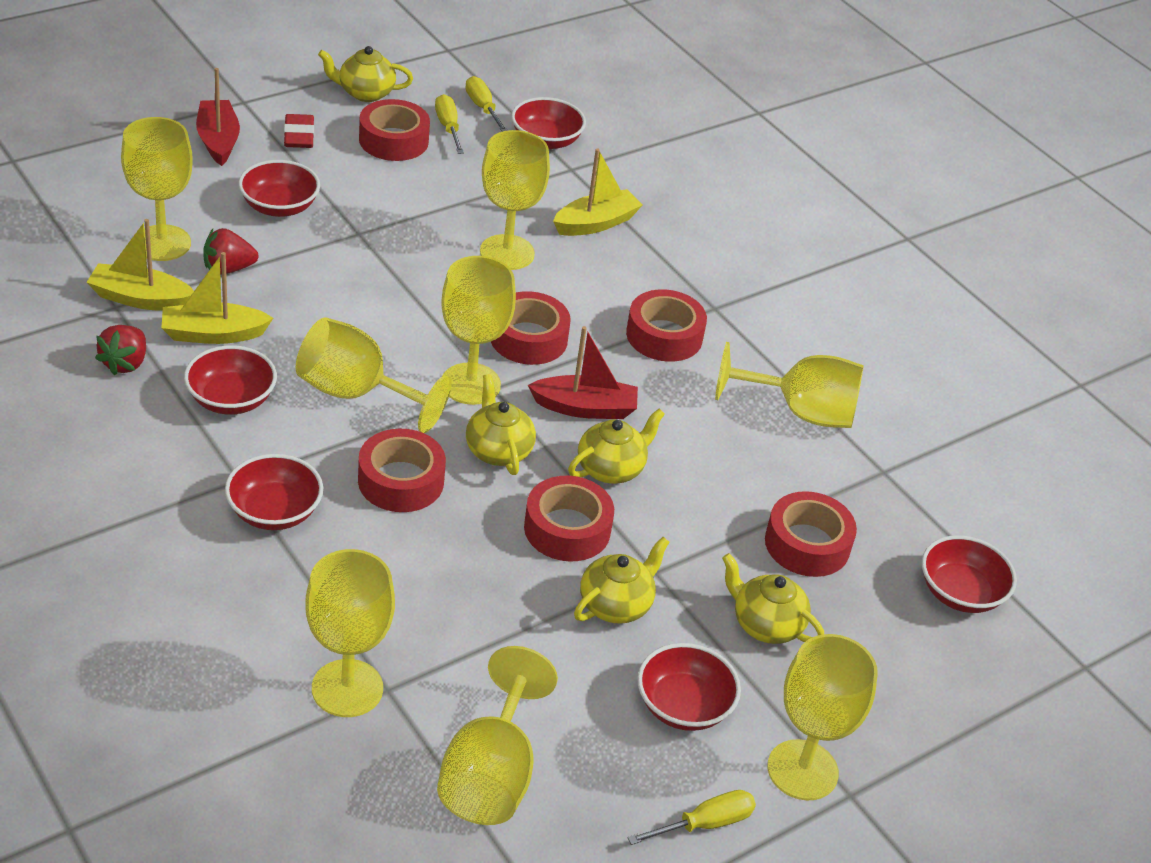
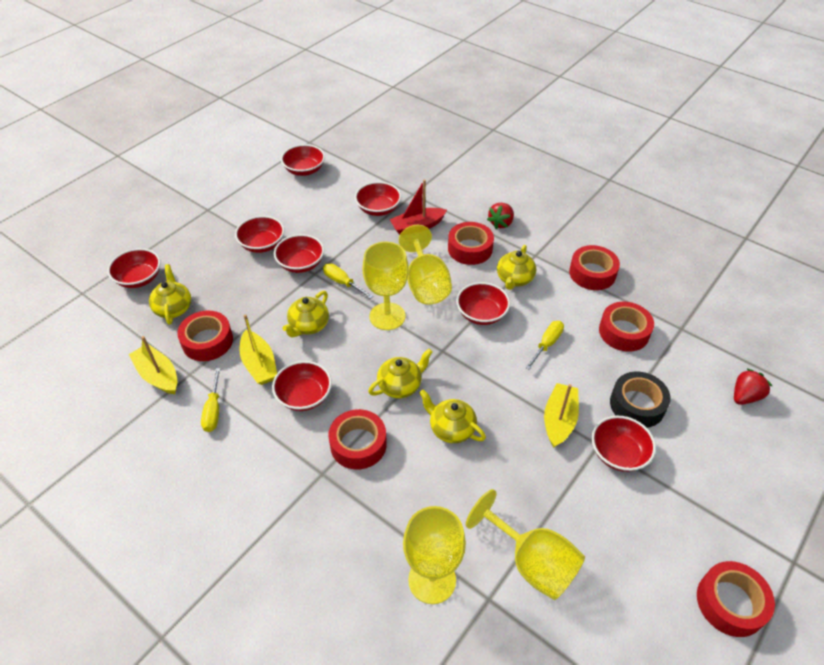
black tape: none = 0 -> [610,372,671,428] = 1
red boat: [196,68,240,166] [528,326,638,419] = 2 -> [389,180,447,235] = 1
red bowl: [184,345,277,415] [225,454,323,530] [238,160,320,217] [511,97,586,149] [637,643,741,731] [922,535,1017,613] = 6 -> [107,248,161,288] [235,216,284,253] [272,361,332,411] [274,234,324,273] [281,144,325,176] [355,182,401,216] [456,282,510,325] [591,416,656,472] = 8
red eraser: [284,114,314,148] = 1 -> none = 0
yellow goblet: [121,117,193,261] [296,317,451,433] [305,549,395,717] [437,646,558,825] [441,256,516,405] [480,130,550,270] [715,342,864,428] [767,634,878,800] = 8 -> [363,242,409,330] [399,225,452,304] [403,506,466,604] [466,489,585,600] = 4

